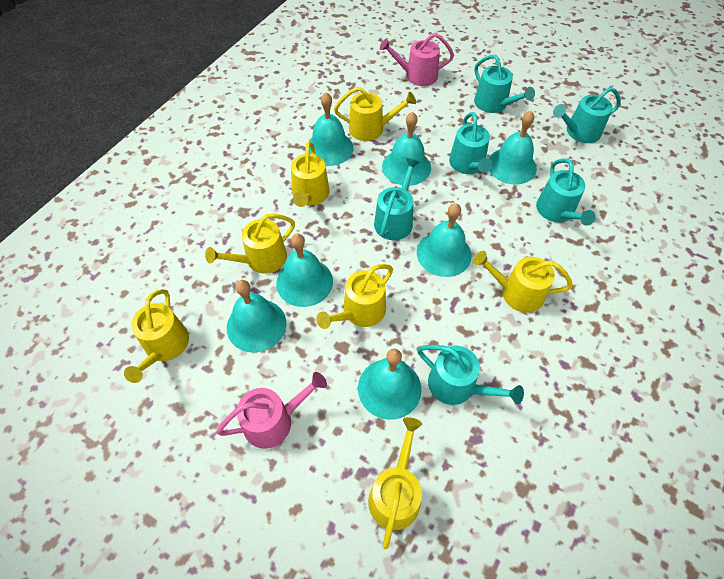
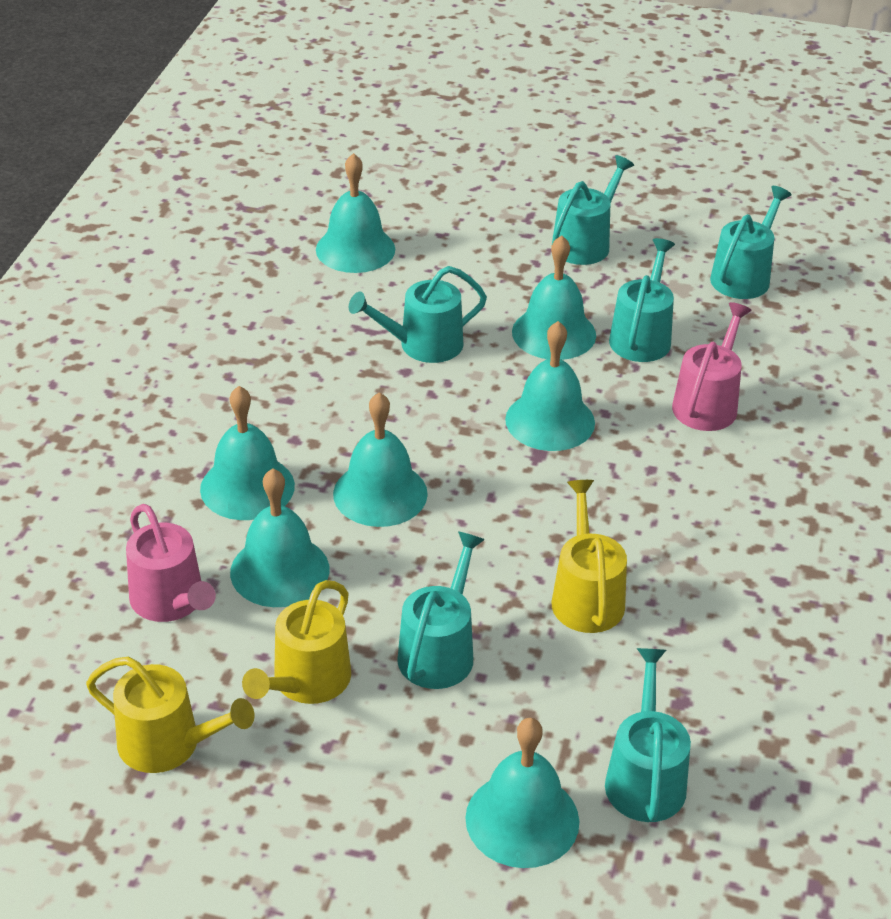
yellow watering can: [124,289,189,383] [205,214,295,274] [291,142,329,207] [316,264,393,329] [334,87,416,141] [368,417,422,549] [473,251,573,313] = 7 -> [86,657,254,773] [242,580,351,704] [552,480,627,633] = 3

